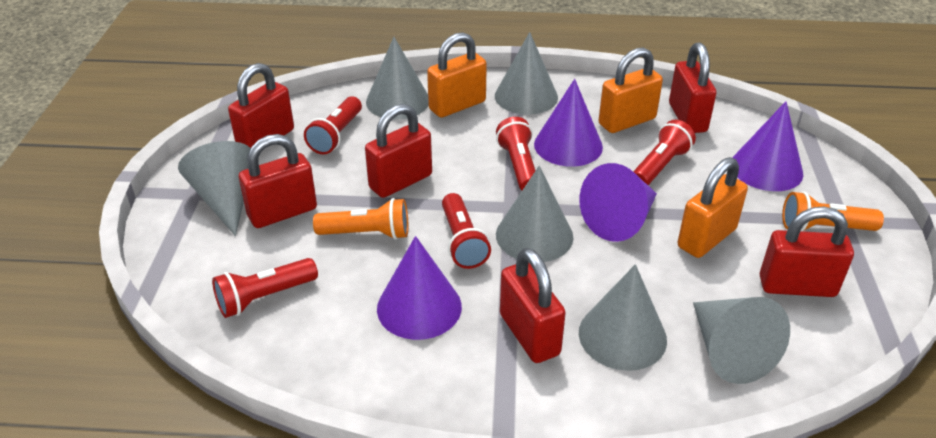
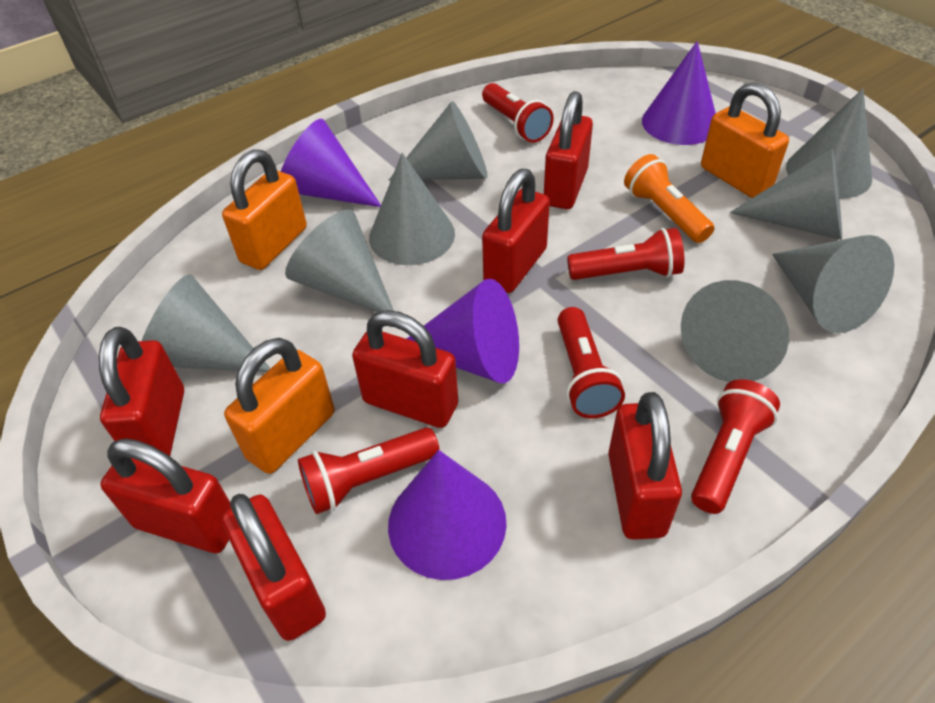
grey cone: [178,141,251,236] [366,37,429,119] [495,32,558,115] [496,166,574,262] [579,264,667,371] [693,297,790,384] = 6 -> [142,274,271,372] [285,209,394,312] [369,153,455,265] [389,101,488,180] [681,280,789,382] [730,148,842,240] [772,235,894,333] [786,88,872,199] = 8
orange flashlight: [313,198,408,240] [782,191,884,231] = 2 -> [624,154,714,243] = 1
red padlock: [228,63,294,148] [239,134,317,228] [365,104,432,198] [500,248,566,363] [669,42,717,133] [760,206,854,297] = 6 -> [99,327,184,456] [100,438,231,553] [222,494,326,641] [352,310,458,428] [482,169,550,293] [544,91,593,209] [608,392,682,540] = 7

